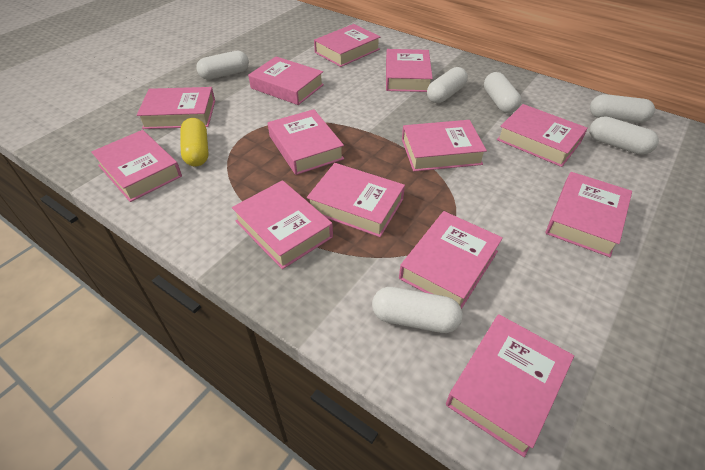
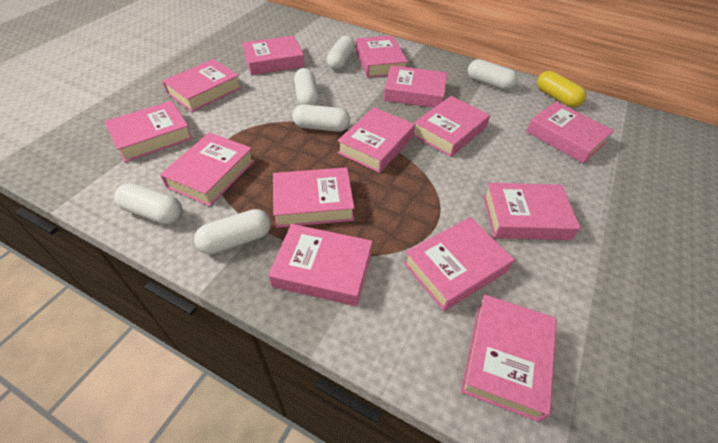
pink book: [91,130,182,202] [137,87,215,129] [232,180,333,269] [248,56,324,105] [268,109,344,175] [307,163,405,237] [314,24,381,67] [386,49,433,92] [399,211,503,309] [402,120,487,172] [446,314,574,457] [497,104,588,167] [546,172,632,257] = 13 -> [104,101,193,162] [160,132,254,206] [162,59,242,112] [242,36,305,75] [268,224,373,306] [273,167,355,228] [337,107,415,173] [356,36,408,78] [384,65,447,108] [404,217,515,311] [413,96,490,157] [461,295,557,422] [483,183,581,240] [526,101,614,164] = 14

